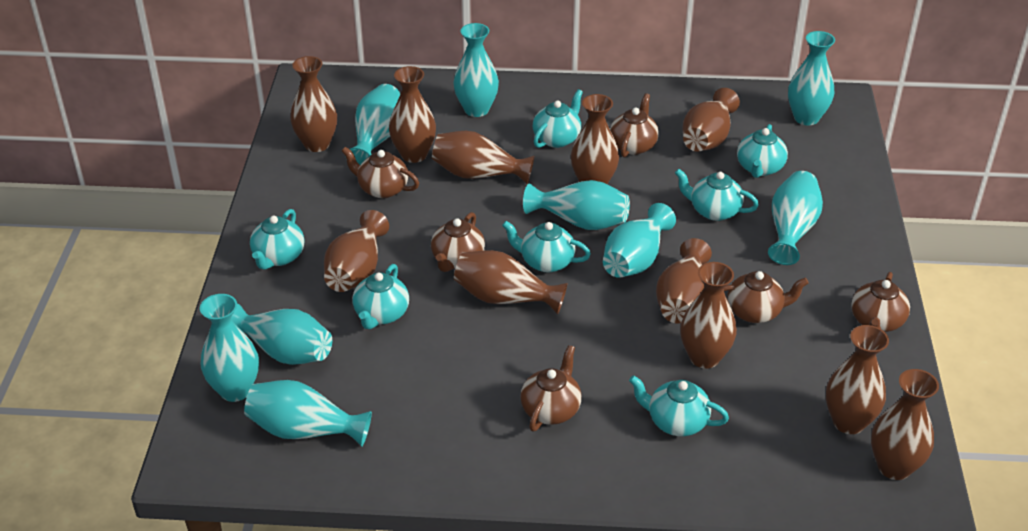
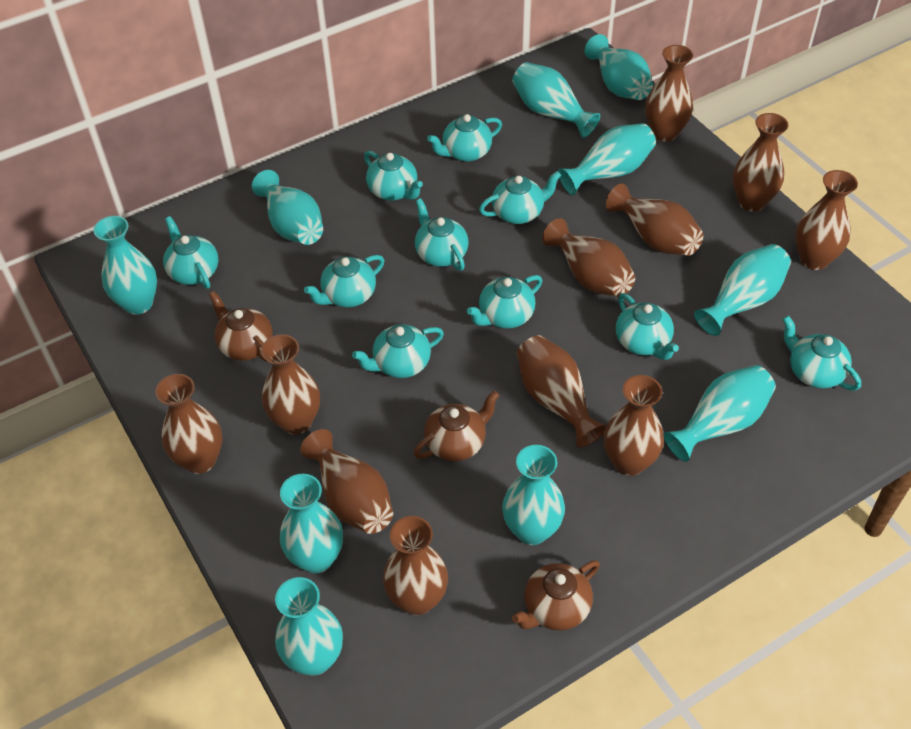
brown teapot: [342,147,419,198] [431,212,485,272] [520,345,582,432] [610,93,659,158] [723,271,808,323] [851,272,910,332] = 6 -> [209,291,273,362] [414,391,499,461] [512,560,600,630] = 3
turquoise teapot: [250,209,304,270] [352,264,409,329] [502,221,591,272] [533,89,583,148] [629,375,729,436] [675,169,759,221] [737,124,788,178] = 7 -> [163,216,219,289] [304,255,384,307] [352,324,444,378] [364,151,423,201] [415,198,469,271] [427,114,502,162] [467,275,542,329] [479,171,561,224] [616,293,679,360] [782,316,861,391] = 10
turquoise vase: [200,294,259,402] [231,303,332,365] [244,380,372,447] [345,84,400,165] [453,23,499,117] [523,180,630,230] [603,203,676,278] [768,171,823,265] [788,31,835,125] = 9 -> [93,216,157,315] [252,170,323,245] [275,577,343,676] [280,474,343,573] [502,445,565,545] [512,62,600,138] [558,123,656,195] [585,34,653,100] [664,365,776,462] [694,244,791,336] = 10

